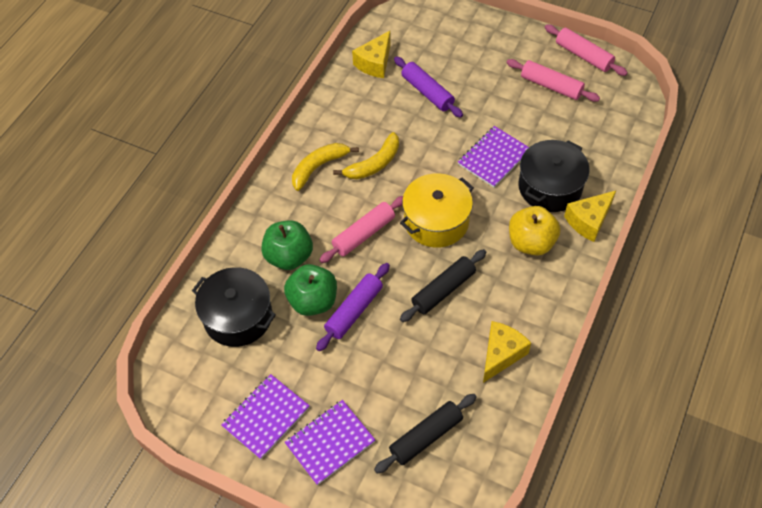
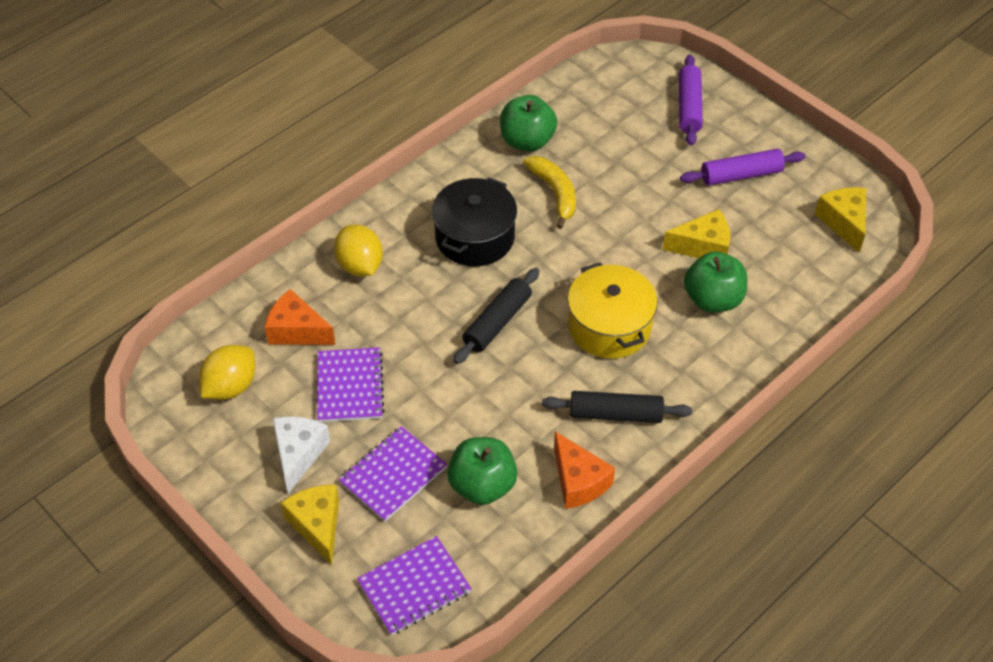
black pot: [192,267,276,347] [518,140,589,212] = 2 -> [432,177,517,266] = 1
green apple: [261,220,313,270] [284,264,337,316] = 2 -> [447,437,517,505] [500,95,557,151] [684,252,747,313] = 3
orange cheese: none = 0 -> [265,289,336,345] [554,431,615,509] = 2
pink rolling pin: [319,196,403,263] [507,59,600,102] [545,24,628,76] = 3 -> none = 0
white cheese: none = 0 -> [272,417,330,494] = 1
yellow apple: [509,206,560,256] = 1 -> none = 0
yellow banana: [292,143,359,191] [333,132,399,179] = 2 -> [523,156,576,229] = 1
yellow lemon: none = 0 -> [199,345,255,400] [334,225,383,276] = 2

